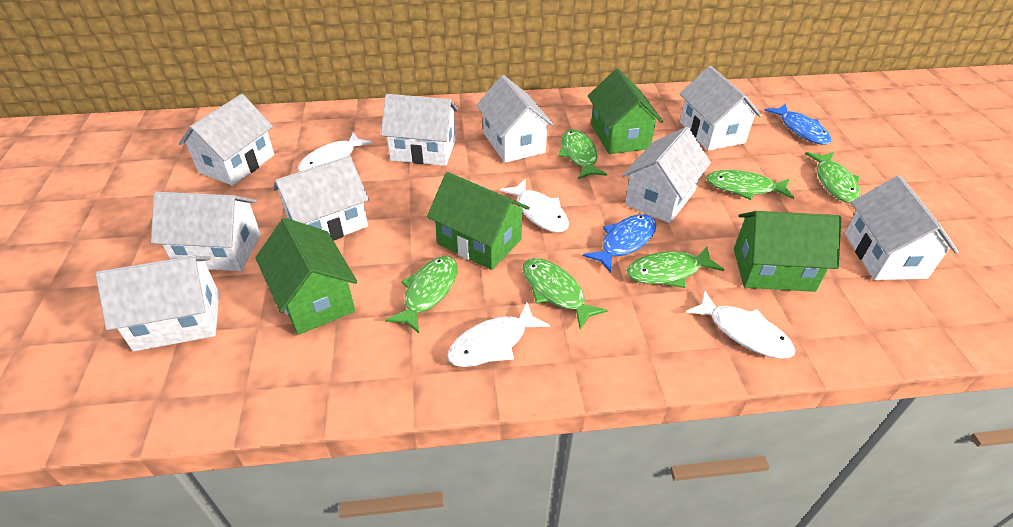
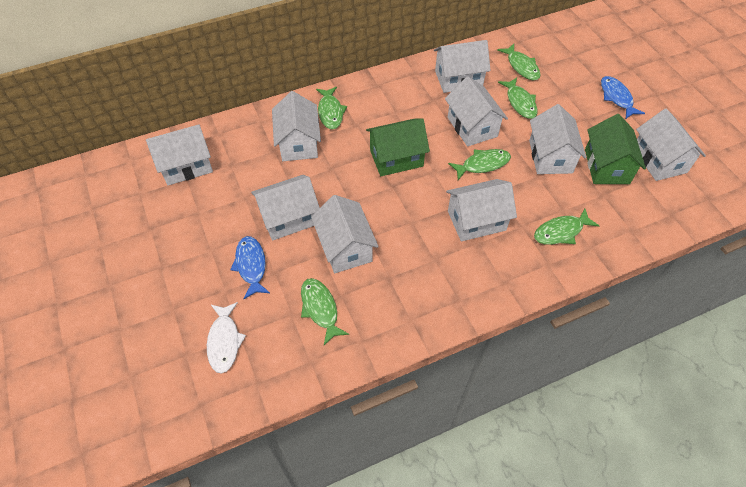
green house: [255,218,357,335] [427,172,530,270] [588,69,663,154] [734,211,841,292] = 4 -> [366,118,430,176] [585,114,646,184] = 2
white fish: [298,132,372,172] [447,302,550,367] [500,179,569,233] [686,290,795,359] = 4 -> [207,302,246,374] = 1

